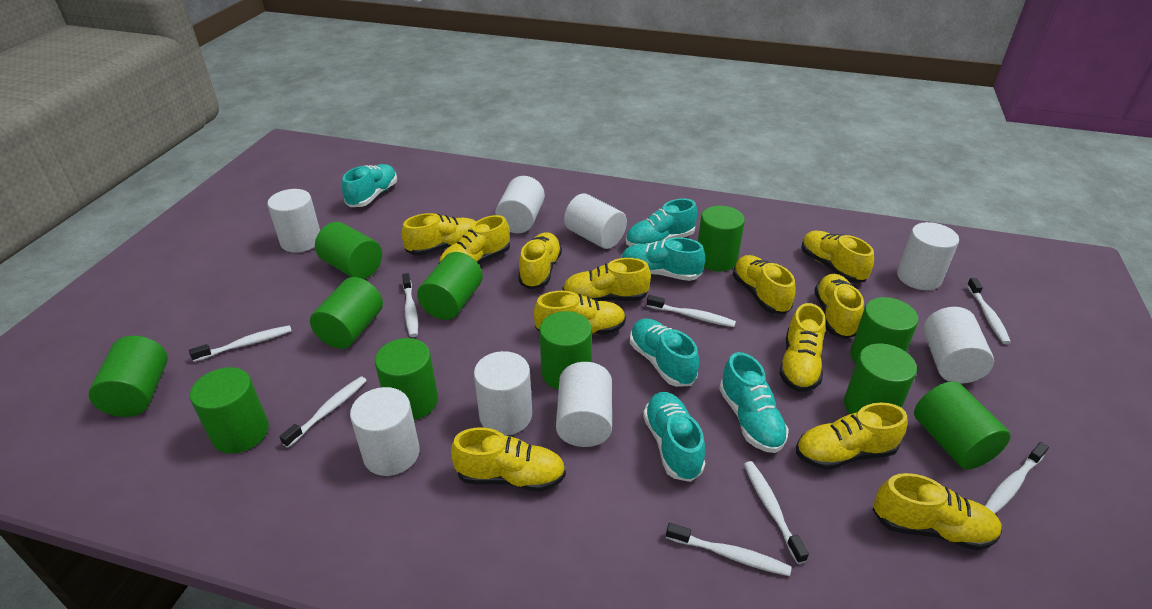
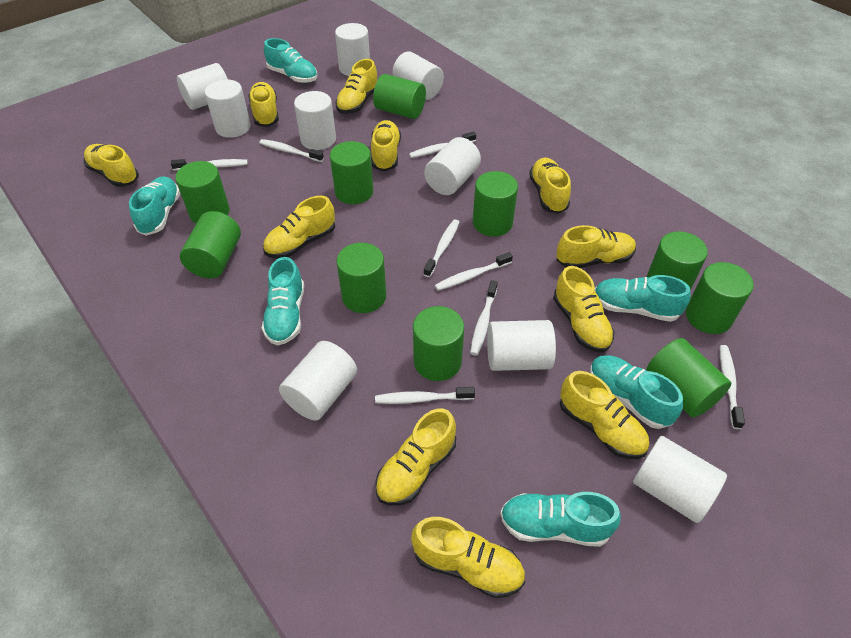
green cylinder: [89,336,168,417] [190,367,269,454] [310,277,383,349] [315,222,382,279] [375,338,438,420] [417,252,483,320] [540,311,592,390] [698,206,745,271] [844,343,917,414] [850,297,919,364] [914,381,1011,469] = 11 -> [175,161,230,223] [180,211,241,278] [330,141,373,204] [336,243,386,313] [373,74,426,119] [413,306,464,381] [473,171,518,237] [646,231,708,291] [646,338,731,417] [686,262,754,334] = 10
white cylinder: [267,189,320,253] [350,387,420,476] [474,351,532,436] [495,176,545,233] [556,362,612,447] [564,193,627,249] [897,222,959,290] [923,307,994,384] = 8 -> [177,63,228,110] [205,79,251,138] [279,341,357,421] [294,91,336,150] [335,23,370,76] [392,51,444,100] [424,137,481,195] [487,320,556,371] [633,436,727,523] = 9
yellow shoe: [402,213,476,256] [438,215,510,264] [451,427,566,492] [518,232,562,289] [534,291,626,334] [563,258,651,301] [733,255,796,314] [779,303,826,392] [796,403,907,470] [801,231,874,283] [815,274,864,339] [872,473,1002,550] = 12 -> [84,144,139,187] [248,82,279,127] [263,196,335,259] [336,59,377,114] [371,120,401,171] [376,408,456,506] [411,517,525,598] [529,158,571,214] [553,266,614,353] [556,225,636,268] [560,371,649,459] = 11

